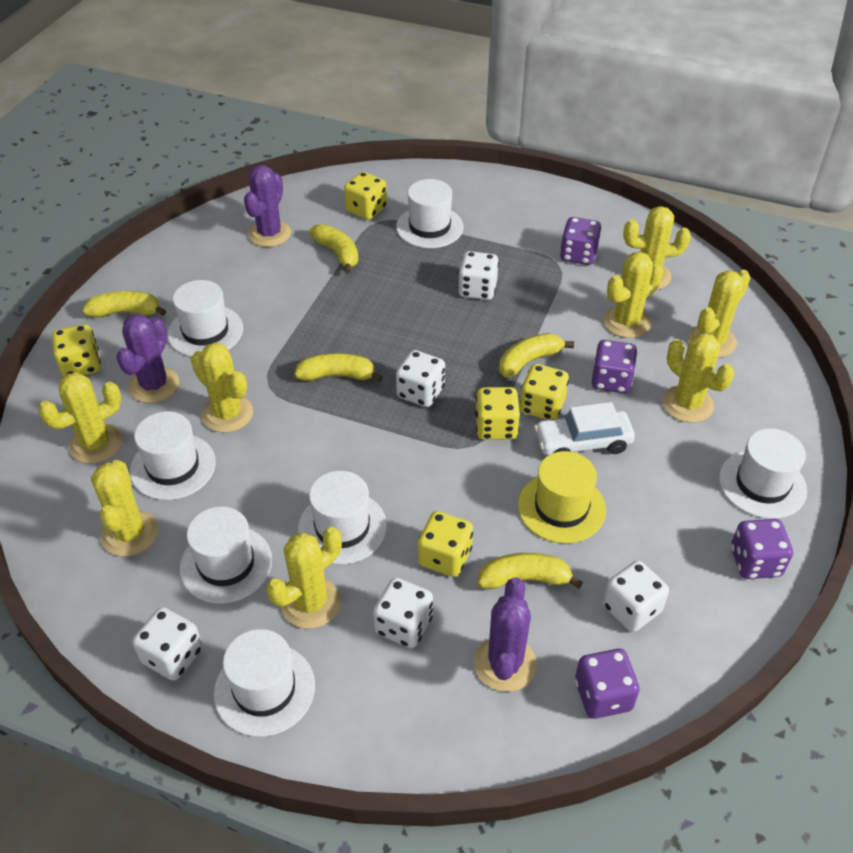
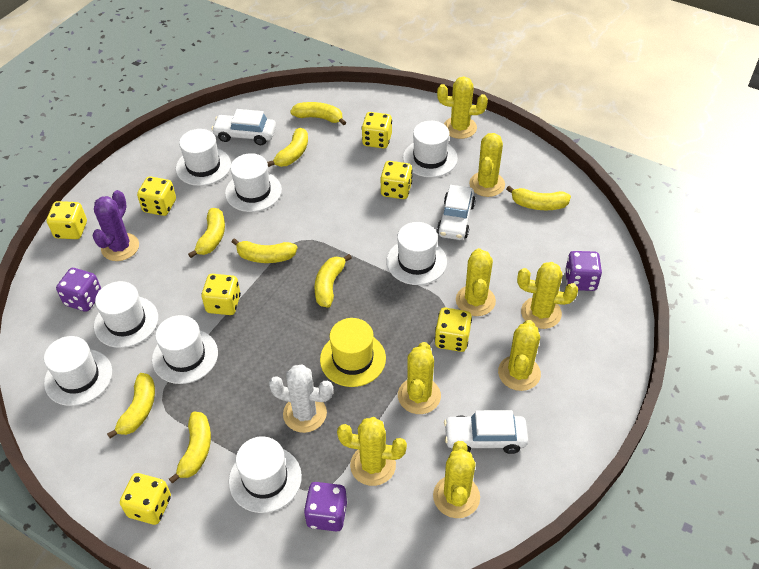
purple cactus: [116,314,179,403] [244,165,291,247] [474,577,537,692] = 3 -> [93,190,139,261] = 1
purple dice: [560,217,601,265] [575,649,640,719] [592,340,637,393] [731,519,793,579] = 4 -> [56,268,101,312] [304,482,347,532] [565,251,602,291] = 3
white cactus: none = 0 -> [269,364,333,433] = 1
white car: [534,402,635,455] = 1 -> [211,109,276,145] [437,185,476,240] [444,410,528,454] = 3
white dice: [132,607,203,681] [373,577,433,648] [396,350,445,407] [458,251,499,300] [603,561,669,632] = 5 -> none = 0
white hat: [130,411,216,500] [167,280,243,357] [180,506,272,603] [214,629,315,737] [298,471,387,564] [396,179,464,248] [719,428,807,519] = 7 -> [44,336,112,406] [94,281,158,348] [152,315,218,384] [176,129,231,186] [225,153,282,212] [229,436,302,513] [387,222,447,285] [403,121,458,177] = 8
yellow banana: [82,291,166,318] [294,353,383,382] [309,224,358,274] [478,553,583,589] [499,333,574,378] = 5 -> [107,373,155,439] [169,412,211,484] [188,208,225,258] [232,238,297,263] [267,128,308,167] [290,102,346,126] [314,254,352,308] [506,186,571,210] = 8
yellow dice: [52,324,101,377] [344,172,387,220] [418,511,473,577] [475,387,520,440] [520,364,569,420] = 5 -> [47,201,87,239] [120,473,171,525] [137,176,176,216] [201,274,241,315] [362,112,392,148] [381,161,413,199] [435,308,472,352] = 7

